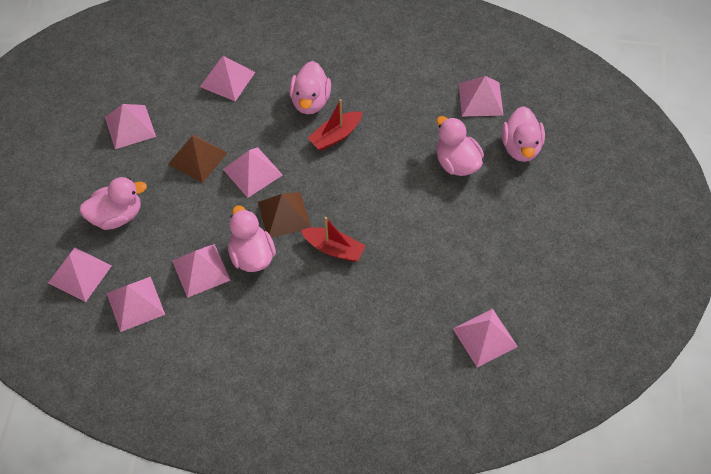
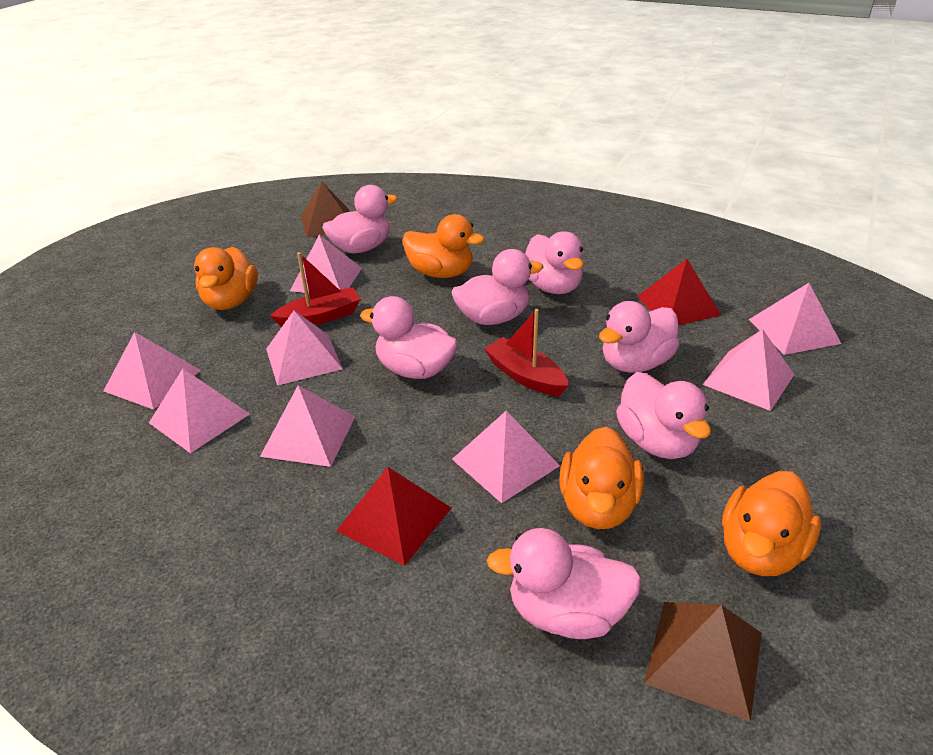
orange duck: none = 0 -> [194,247,258,310] [402,214,485,278] [559,427,644,529] [722,471,821,576] = 4
pink duck: [79,177,147,230] [228,205,276,272] [289,61,331,114] [436,116,484,176] [502,106,545,162] = 5 -> [322,185,398,253] [360,296,458,379] [452,249,543,325] [486,528,642,639] [525,231,584,294] [599,301,680,373] [616,372,711,459] = 7
red pyramid: none = 0 -> [336,467,451,566] [637,259,721,325] = 2

